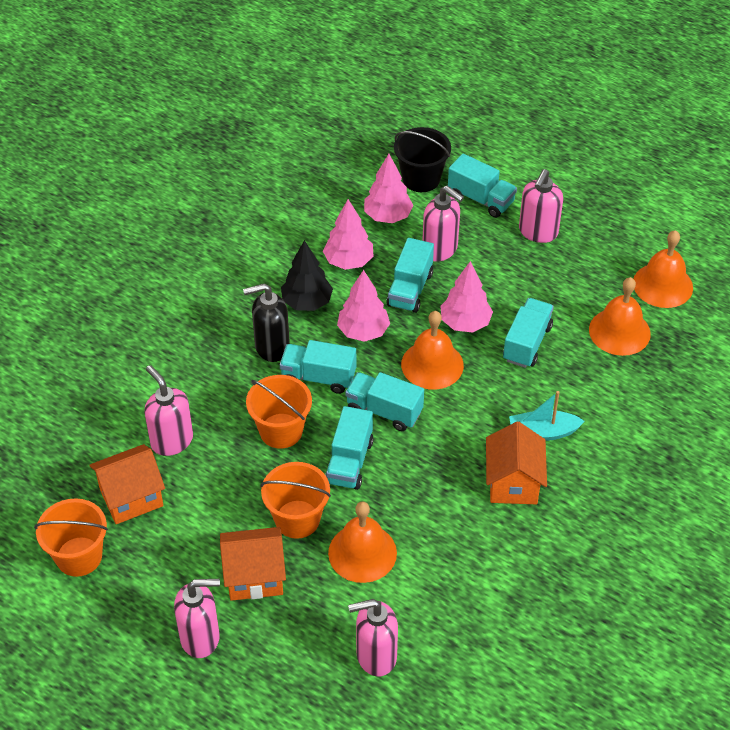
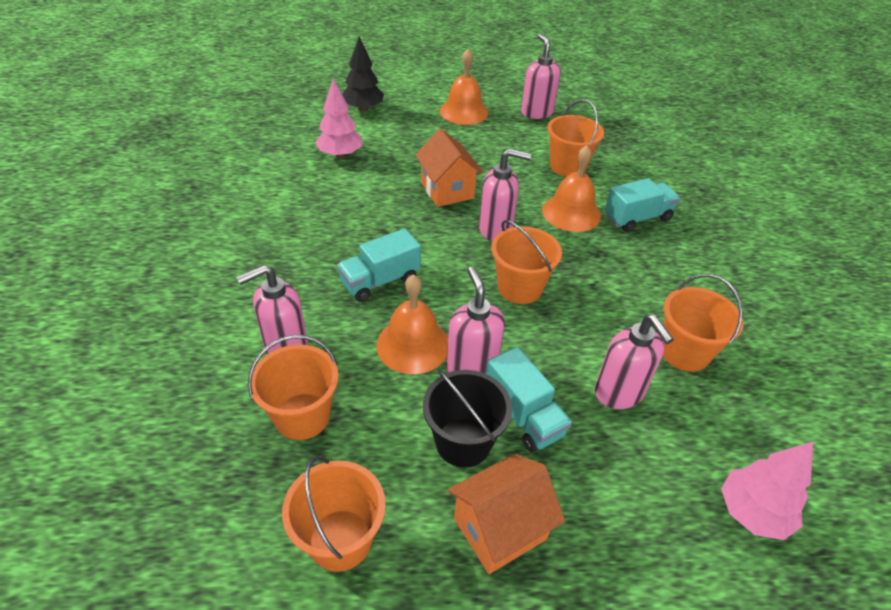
black soap dispenser: [243,284,290,362] = 1 -> none = 0
orange bell: [328,502,397,583] [401,311,464,390] [589,277,651,356] [634,230,693,308] = 4 -> [376,274,448,374] [440,49,488,125] [542,145,601,232] = 3
orange bucket: [34,498,108,577] [246,375,312,449] [261,462,331,539] = 3 -> [248,335,339,440] [282,456,386,572] [491,220,562,304] [547,99,604,177] [662,274,744,372] = 5
orange house: [89,444,165,524] [220,527,286,601] [486,422,547,504] = 3 -> [415,128,483,207] [448,454,565,574] = 2
pink tree: [323,199,373,270] [337,270,390,342] [364,154,413,223] [440,261,493,333] = 4 -> [315,78,362,158] [721,441,814,540] = 2
turquoise boat: [509,391,585,441] = 1 -> none = 0
turquoise truck: [280,340,356,394] [325,406,374,490] [345,372,424,431] [386,238,434,313] [448,154,517,218] [503,298,554,368] = 6 -> [337,228,421,302] [486,347,572,452] [605,178,680,232] = 3

